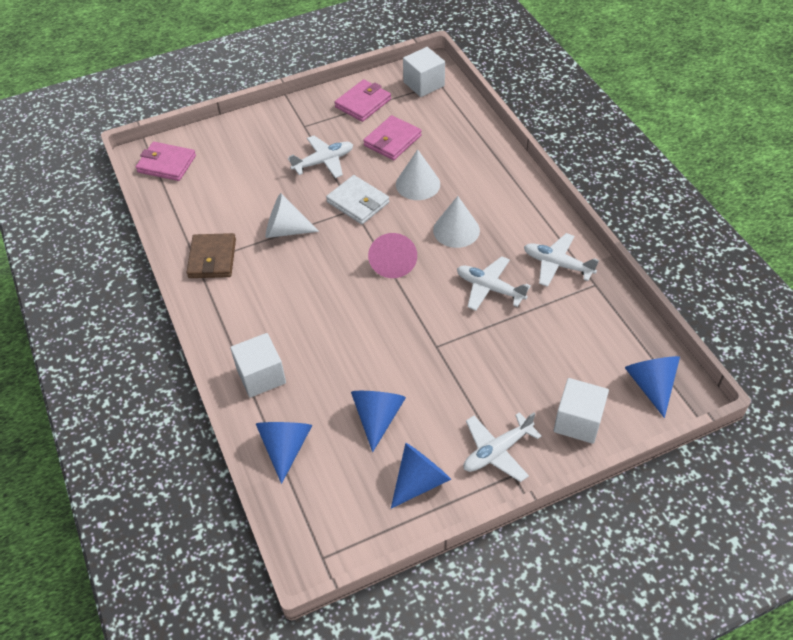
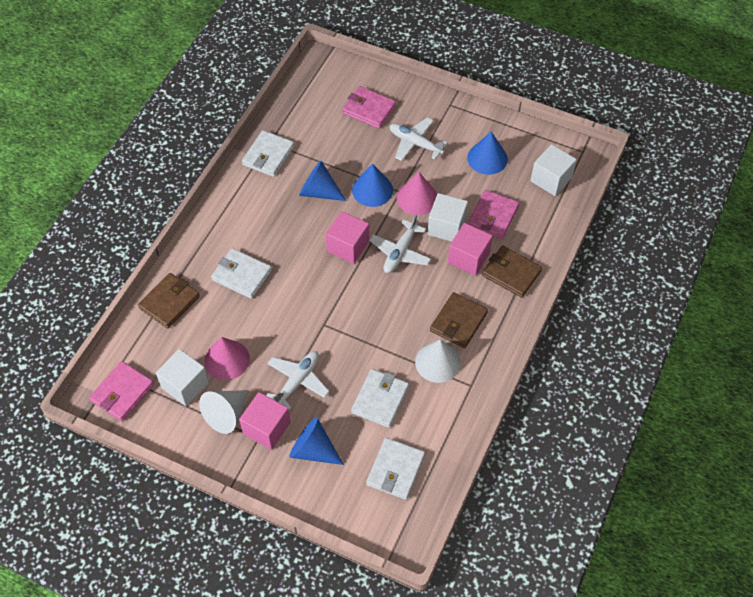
brown wallet: [186,233,236,278] = 1 -> [138,273,200,328] [430,292,488,348] [482,245,542,298] = 3
pink cone: [368,233,417,278] = 1 -> [204,337,250,380] [397,172,437,215] = 2
pink cube: none = 0 -> [239,392,290,450] [326,211,369,264] [448,223,493,276] = 3
white cone: [265,193,319,238] [396,149,440,200] [433,196,480,248] = 3 -> [199,390,249,434] [415,340,461,383] = 2
white plane: [288,136,353,178] [457,256,531,311] [464,412,542,482] [524,233,599,287] = 4 -> [266,351,329,410] [369,214,431,273] [390,118,448,161] = 3
white wallet: [326,175,389,224] = 1 -> [211,248,272,299] [242,130,294,177] [351,369,409,428] [366,438,425,500] = 4

